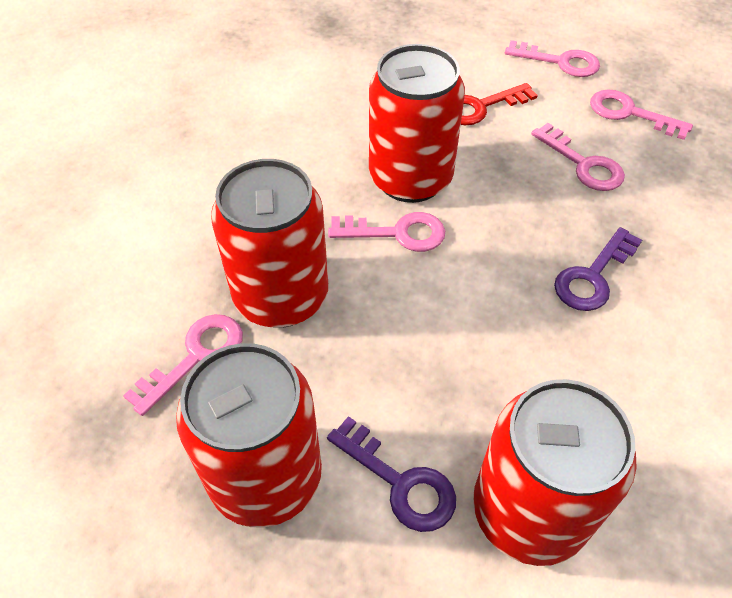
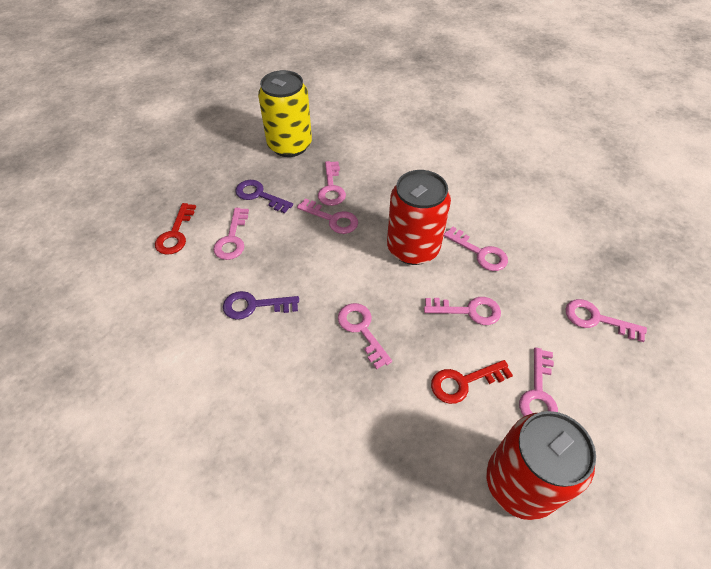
pink key: [123,314,243,416] [328,212,445,252] [505,40,600,77] [531,123,625,191] [590,89,693,140] = 5 -> [213,208,249,260] [297,198,358,234] [318,161,346,206] [338,303,392,369] [424,297,501,325] [444,226,508,271] [519,348,558,416] [565,299,647,342] = 8
red can: [176,343,322,527] [211,159,328,328] [369,44,465,203] [473,379,637,566] = 4 -> [387,170,451,265] [486,411,596,520] = 2
red key: [461,83,538,125] = 1 -> [155,203,196,255] [431,360,513,404] = 2
yellow can: none = 0 -> [258,70,312,157] = 1

